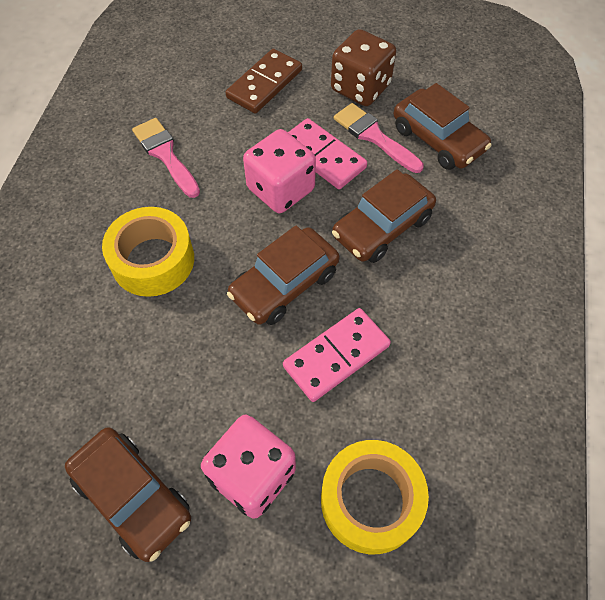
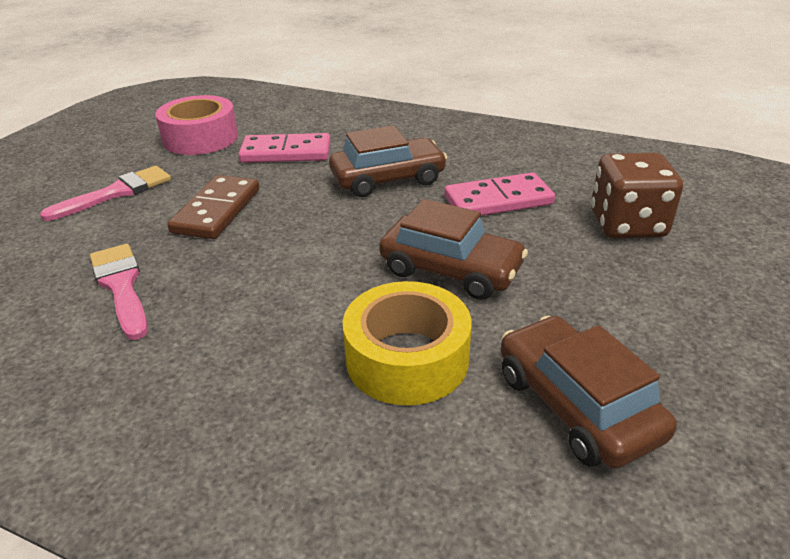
brown car: [65,427,191,562] [227,226,339,325] [332,169,436,263] [394,83,492,170] = 4 -> [329,125,447,197] [379,199,528,300] [501,316,677,469] = 3
pink dice: [201,415,296,518] [243,129,316,213] = 2 -> none = 0
pink tape: none = 0 -> [155,95,238,155] = 1
yellow tape: [102,207,194,297] [321,440,429,554] = 2 -> [343,281,471,406] = 1

